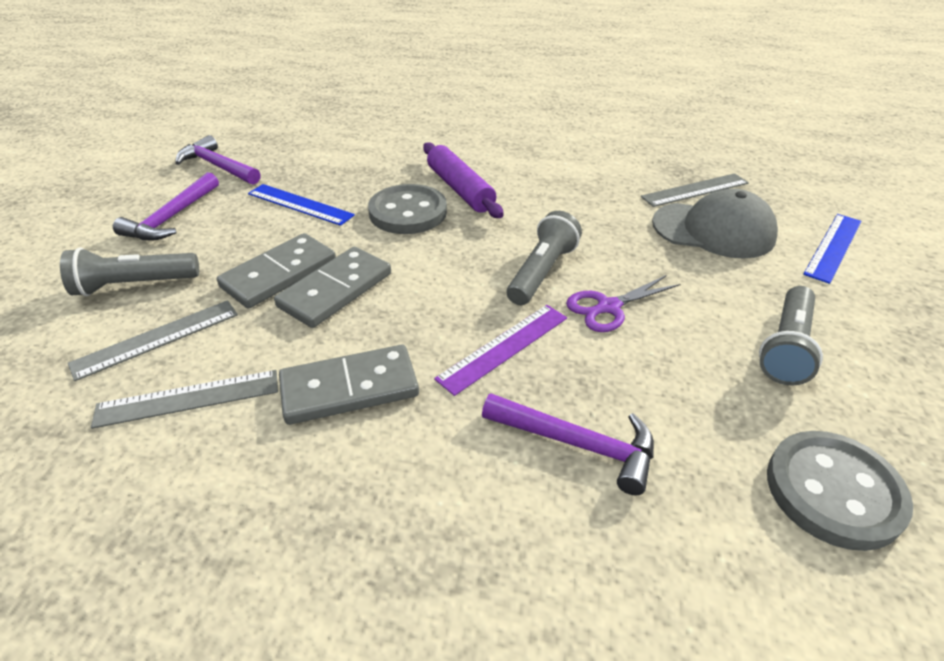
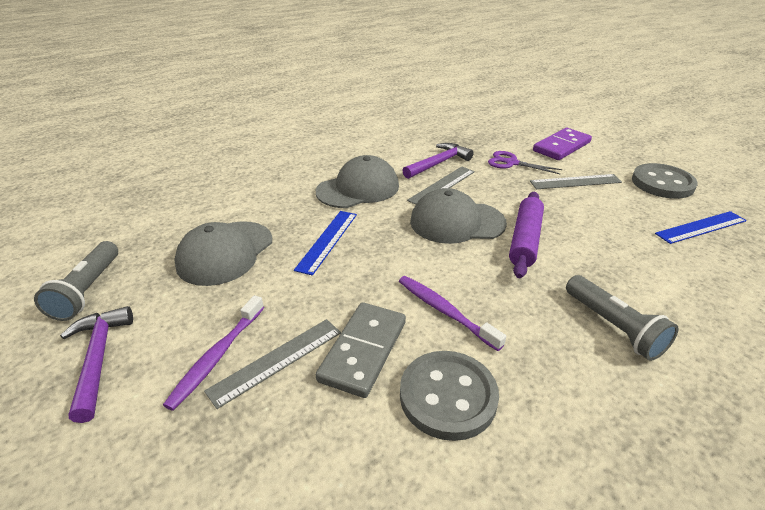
grey cap: [652,189,778,259] = 1 -> [174,221,272,286] [316,155,399,208] [410,188,507,244] = 3
grey domino: [217,233,336,308] [274,247,391,328] [279,345,419,425] = 3 -> [316,302,406,398] = 1
grey flashlight: [60,247,199,296] [507,211,582,305] [759,286,823,386] = 3 -> [34,241,118,321] [566,275,679,361] = 2
purple domino: none = 0 -> [533,128,592,160] = 1
purple hammer: [113,172,219,241] [175,135,261,185] [482,393,654,495] = 3 -> [60,306,133,423] [402,143,474,179] = 2
purple ruler: [434,305,567,396] = 1 -> none = 0
purple toothbrush: none = 0 -> [163,295,264,411] [399,276,506,351] = 2

